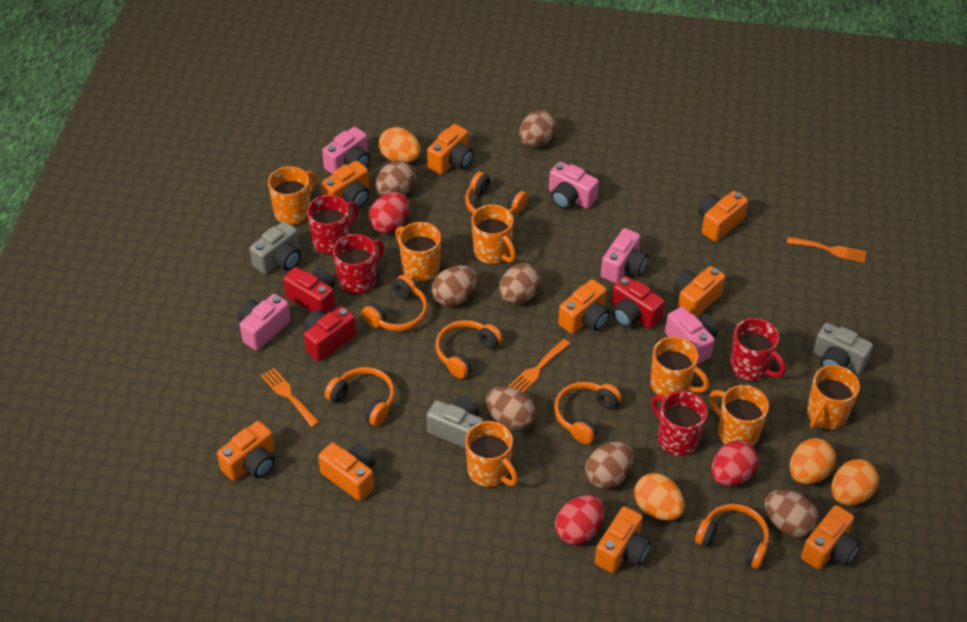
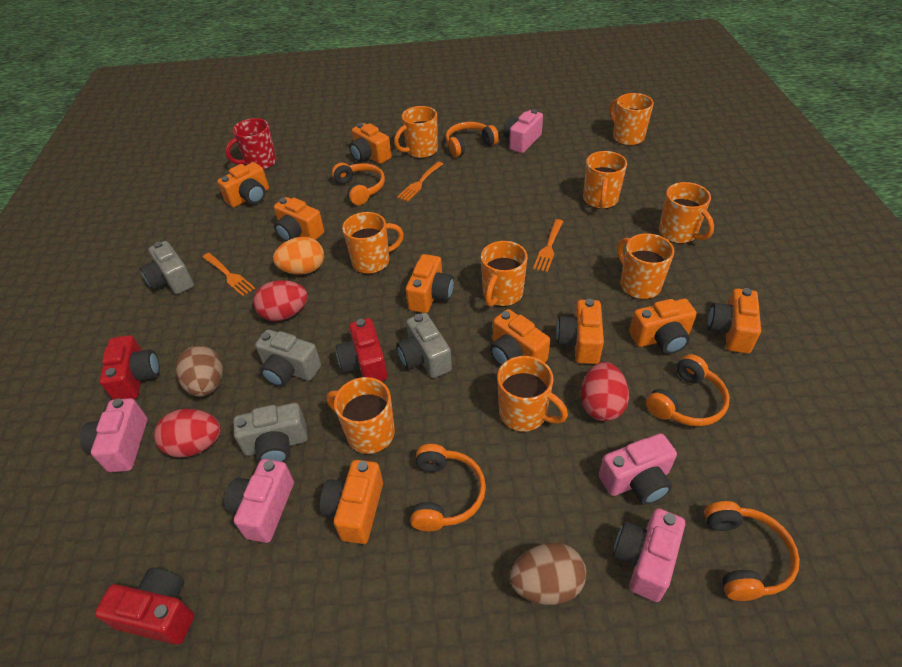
brown egg: [376,160,416,196] [432,265,477,307] [486,386,536,431] [499,263,541,304] [519,110,557,147] [585,442,633,489] [765,490,819,537] = 7 -> [176,345,223,397] [509,542,586,605] = 2
grey camera: [250,221,301,274] [426,397,484,449] [813,323,873,374] = 3 -> [140,241,194,294] [233,403,308,463] [255,330,321,387] [396,313,452,378] = 4
orange egg: [379,127,421,163] [634,473,685,520] [790,438,836,485] [831,459,879,506] = 4 -> [273,237,324,275] = 1
orange headphones: [325,367,395,426] [361,275,428,331] [435,320,503,379] [465,172,528,214] [554,382,622,444] [695,504,769,569] = 6 -> [332,163,385,205] [410,444,486,531] [446,122,499,157] [646,354,730,426] [704,501,800,601] = 5
orange mug: [268,166,316,225] [395,222,441,282] [465,421,518,487] [471,204,516,264] [650,337,709,396] [709,385,769,446] [807,365,860,429] = 7 -> [326,377,395,454] [342,212,404,274] [394,106,438,158] [481,241,528,307] [497,356,568,432] [583,151,627,209] [610,93,654,146] [617,233,674,300] [659,182,714,244] = 9
red mug: [307,195,359,255] [333,234,384,295] [651,391,708,456] [730,318,786,381] = 4 -> [225,118,277,170] = 1

